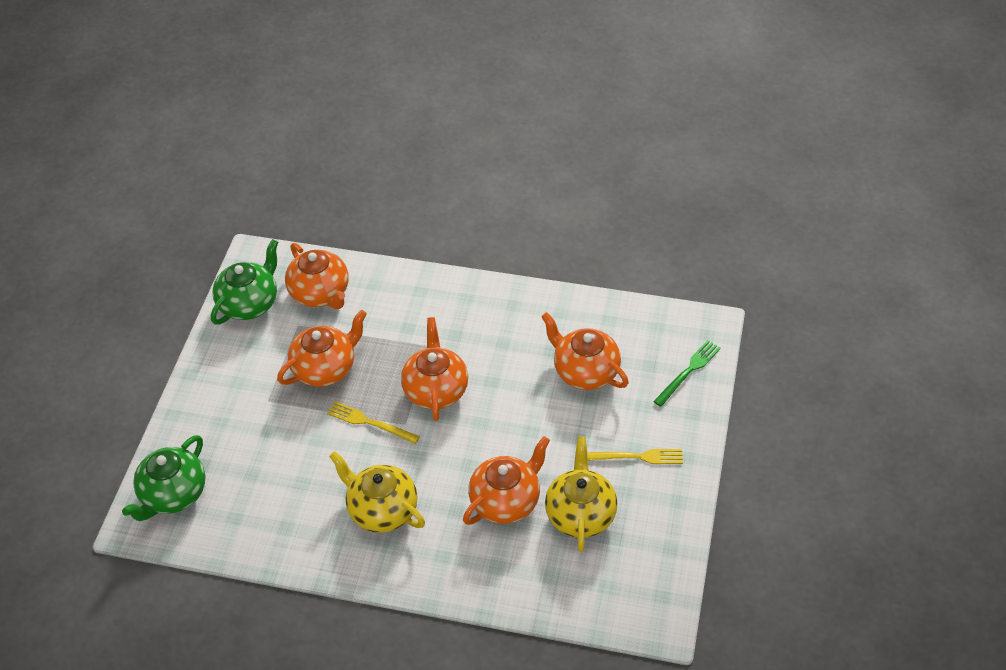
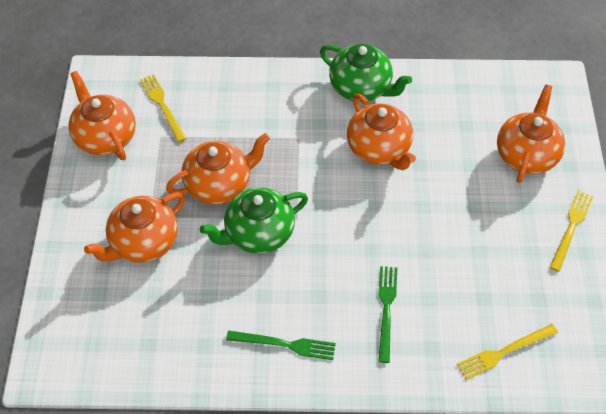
green fork: [653,340,721,407] = 1 -> [226,330,336,360] [378,266,397,363] = 2
yellow fork: [327,401,420,444] [587,449,683,464] = 2 -> [140,74,187,142] [457,324,558,380] [549,190,594,272] = 3
yellow teapot: [329,451,425,533] [545,437,618,552] = 2 -> none = 0

